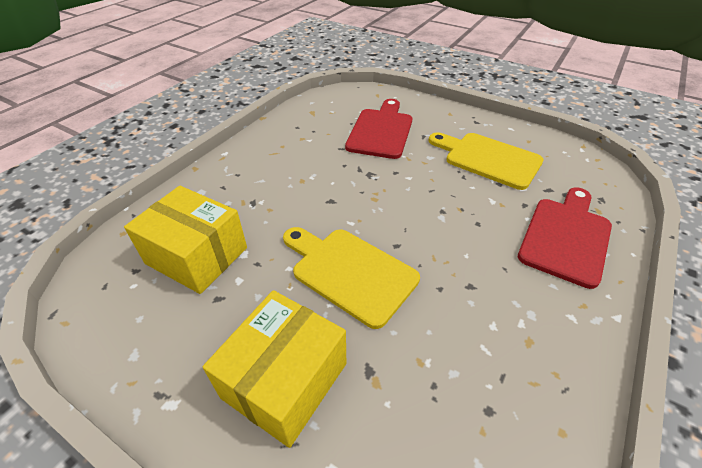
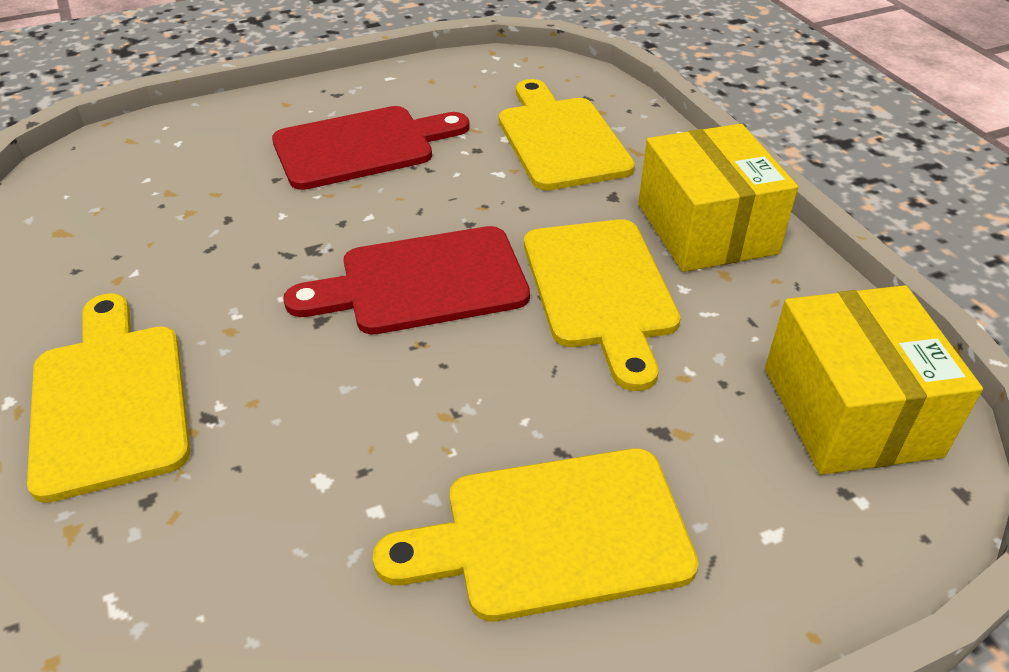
yellow cutting board: [283,227,420,329] [429,132,544,190] = 2 -> [27,293,190,503] [373,448,699,621] [499,79,635,190] [524,219,681,391] = 4

